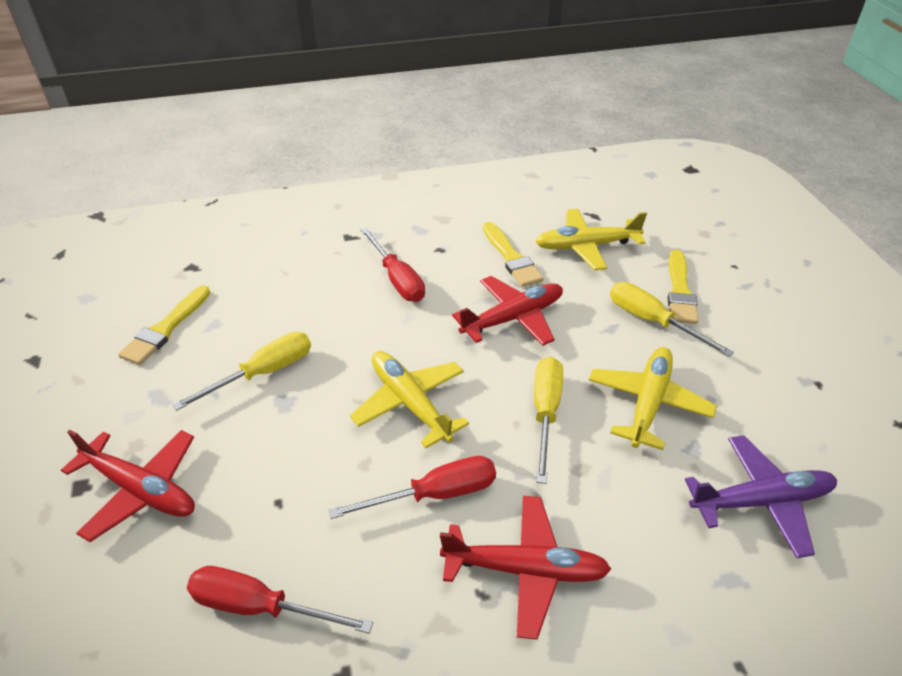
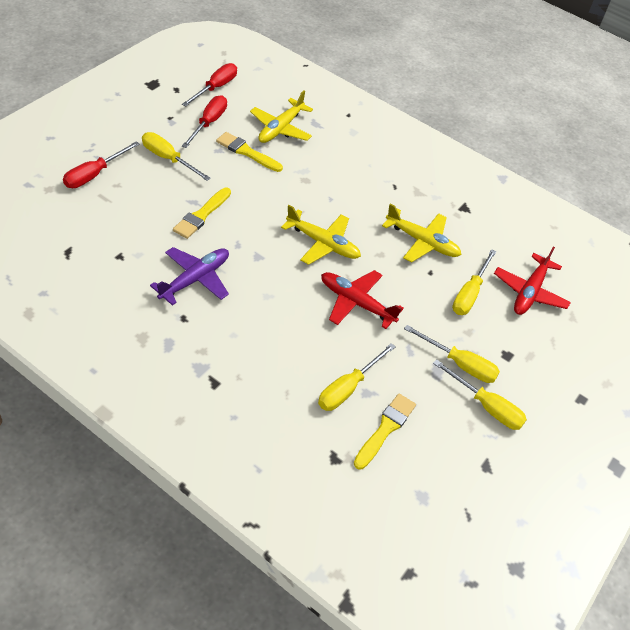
red plane: [61,430,195,542] [440,496,611,640] [452,276,563,346] = 3 -> [321,270,404,329] [494,246,571,315] = 2
yellow screwdriver: [172,332,311,411] [534,357,563,484] [610,282,734,357] = 3 -> [142,132,211,181] [318,343,396,411] [404,325,500,383] [433,359,527,430] [452,249,496,315] = 5

